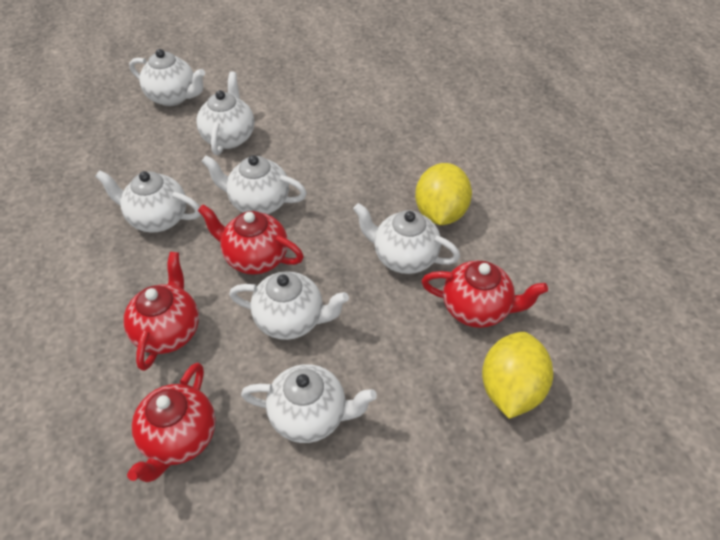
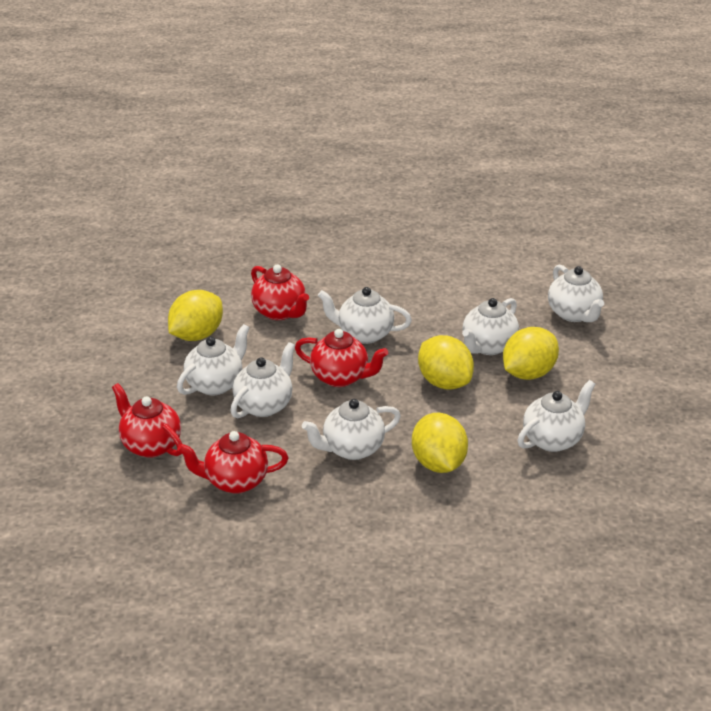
yellow lemon: [415,163,472,225] [482,332,553,419] = 2 -> [168,290,223,341] [412,413,468,473] [418,335,474,389] [503,327,559,380] = 4

